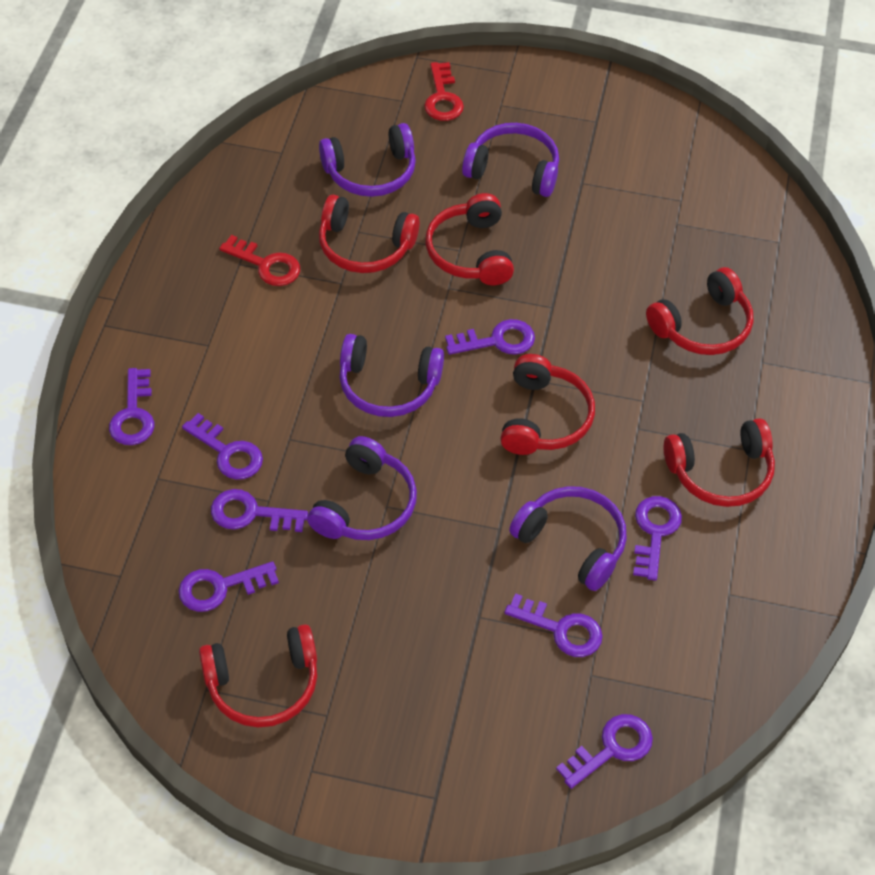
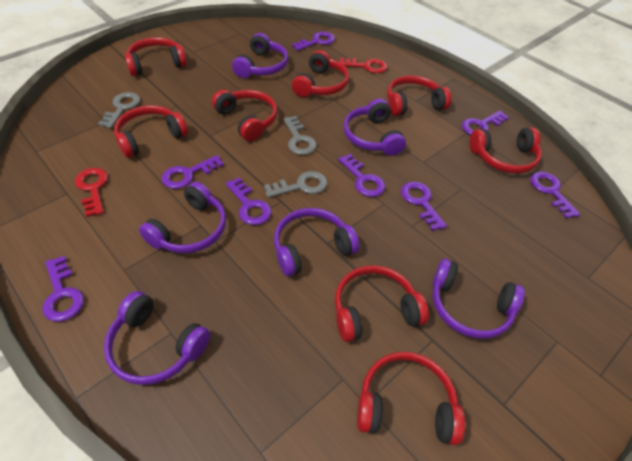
grey key: none = 0 -> [98,92,140,128] [264,171,327,198] [283,116,316,155] = 3
purple headphones: [307,436,417,540] [319,123,416,197] [339,334,444,417] [462,123,559,197] [509,486,627,591] = 5 -> [104,291,210,385] [139,182,226,253] [232,33,288,78] [274,208,359,277] [343,99,406,156] [433,259,525,339] = 6
red headphones: [199,624,317,727] [319,195,420,273] [426,193,514,285] [500,354,595,455] [646,267,753,355] [664,418,775,507] = 6 -> [114,105,188,158] [125,37,187,76] [212,90,277,141] [292,50,349,97] [335,265,429,342] [357,352,465,445] [387,75,451,116] [470,128,542,174] = 8

